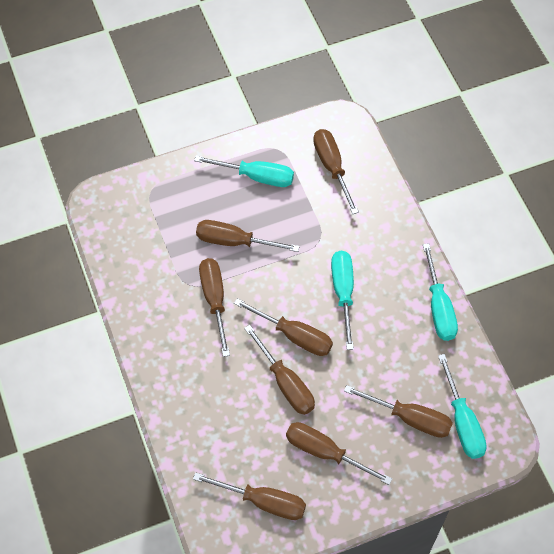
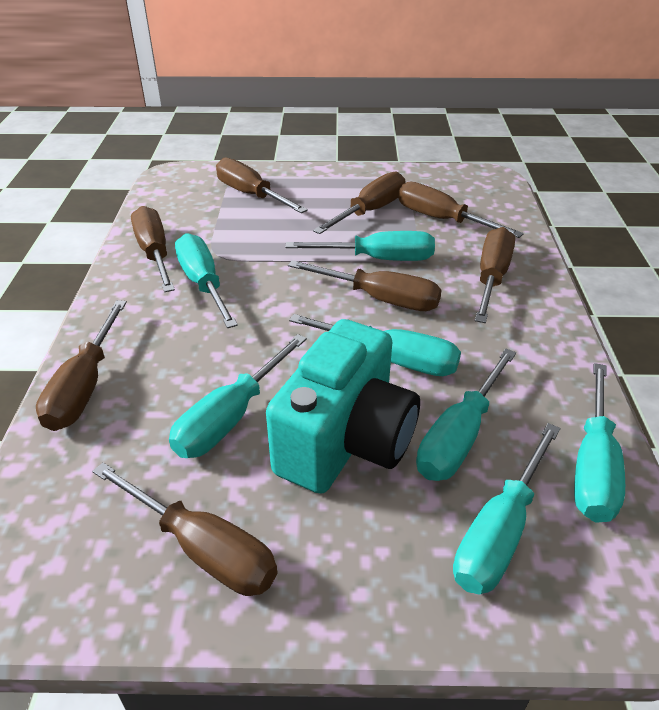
turquoise camera: none = 0 -> [266,319,420,494] = 1
turquoise screwdriver: [194,156,294,187] [331,251,354,350] [423,243,458,341] [438,354,487,459] = 4 -> [169,334,307,458] [175,233,238,328] [285,231,435,261] [289,314,461,376] [416,348,516,481] [453,423,561,594] [574,363,625,522] = 7

